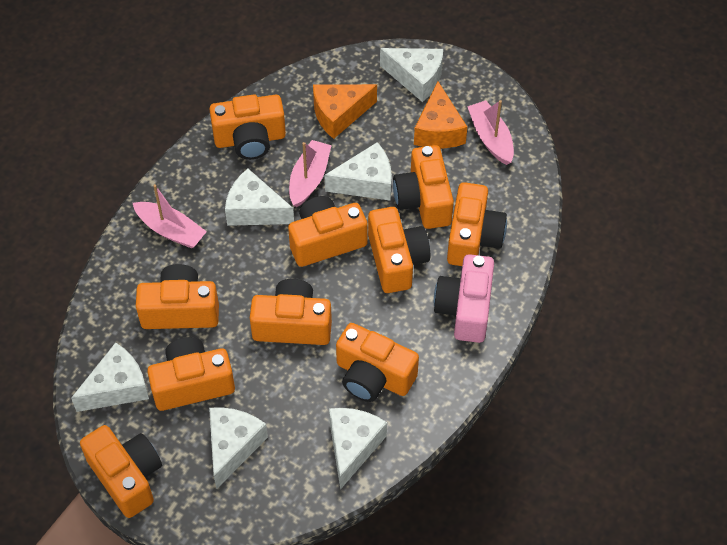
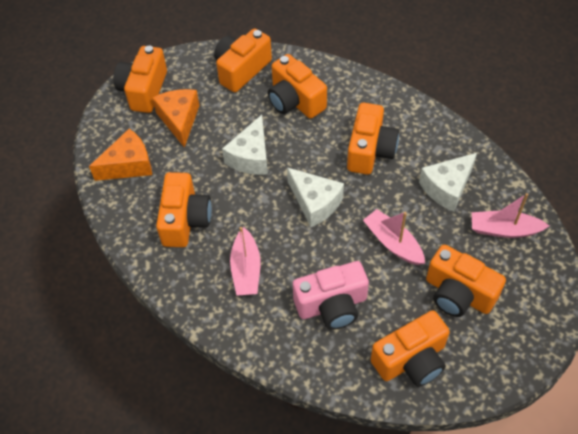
orange camera: [80,425,162,518] [136,264,219,329] [147,337,235,411] [209,94,286,160] [250,279,332,345] [288,196,368,267] [336,323,419,402] [368,207,430,293] [393,145,454,229] [447,182,507,266] = 10 -> [114,46,167,113] [156,172,212,247] [214,28,272,92] [268,54,327,119] [347,103,399,175] [371,310,450,387] [426,245,506,317] = 7
white cheese: [71,342,149,412] [209,407,268,489] [225,169,294,226] [325,142,392,200] [329,408,387,490] [380,48,443,102] = 6 -> [222,115,268,175] [287,167,344,227] [419,153,477,212] = 3

